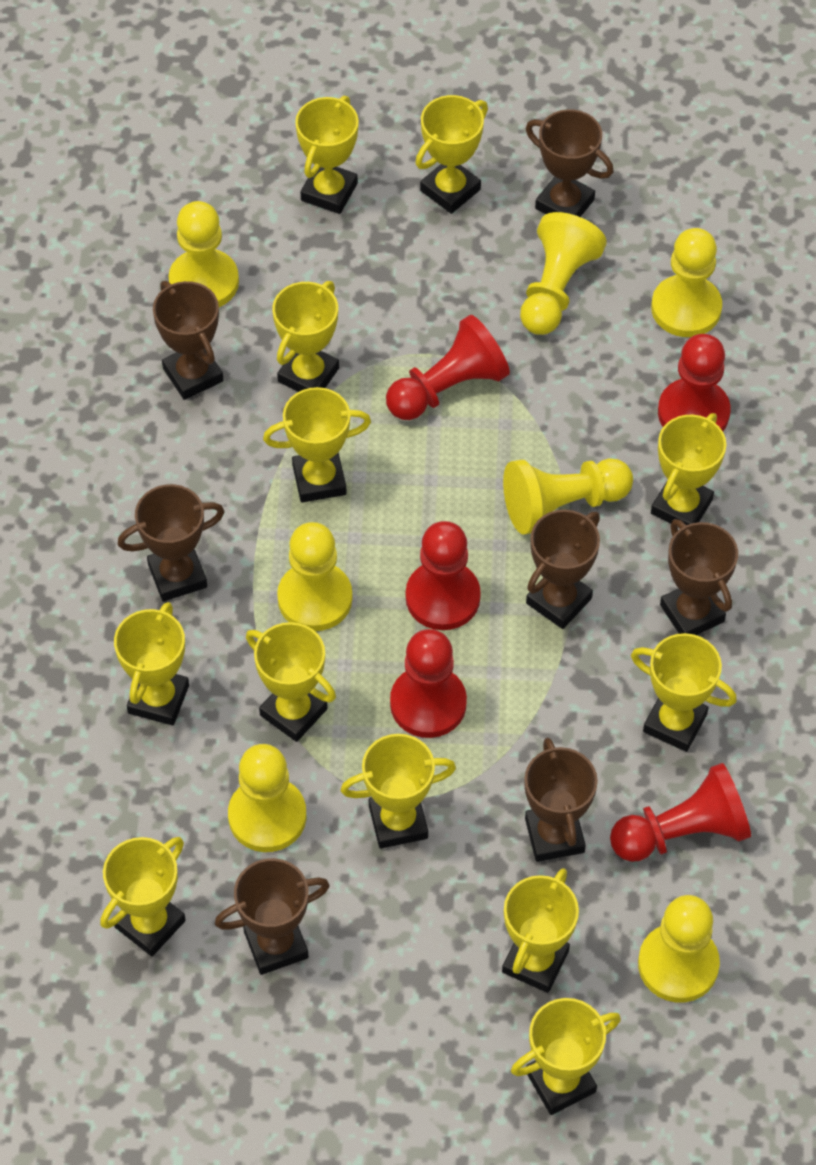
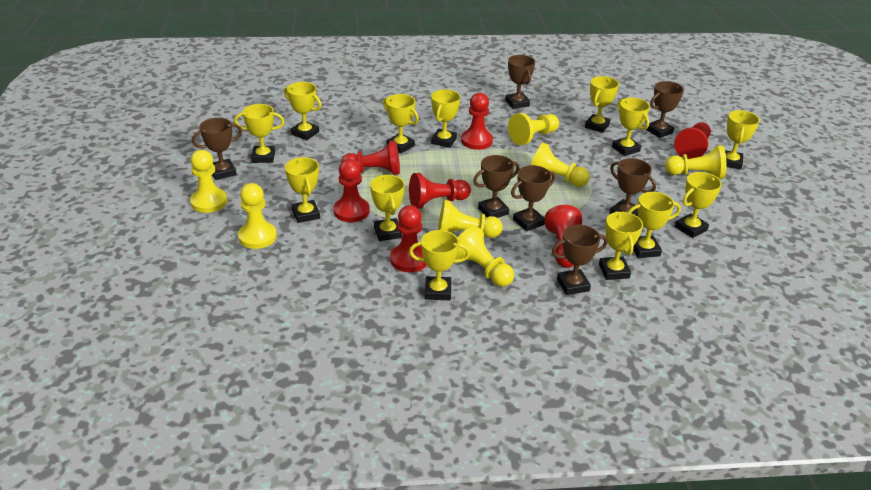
red pawn: [386,315,510,420] [390,629,467,738] [406,521,481,630] [610,763,751,862] [658,334,731,431] = 5 -> [333,159,370,222] [341,140,400,175] [390,205,427,272] [409,173,471,209] [461,93,493,150] [544,205,582,268] [674,122,711,159] = 7
yellow trophy: [100,837,186,956] [114,602,189,725] [246,622,336,742] [263,387,371,503] [272,281,339,392] [295,96,359,214] [341,734,456,849] [415,95,488,214] [502,868,579,993] [511,998,621,1115] [631,633,737,752] [651,413,726,527] = 12 -> [234,104,284,163] [284,82,322,140] [285,157,320,223] [370,175,405,241] [383,94,419,154] [409,230,470,300] [431,89,460,148] [585,76,619,133] [599,211,643,280] [612,97,650,156] [628,192,681,258] [675,172,722,238] [725,110,760,170] = 13

